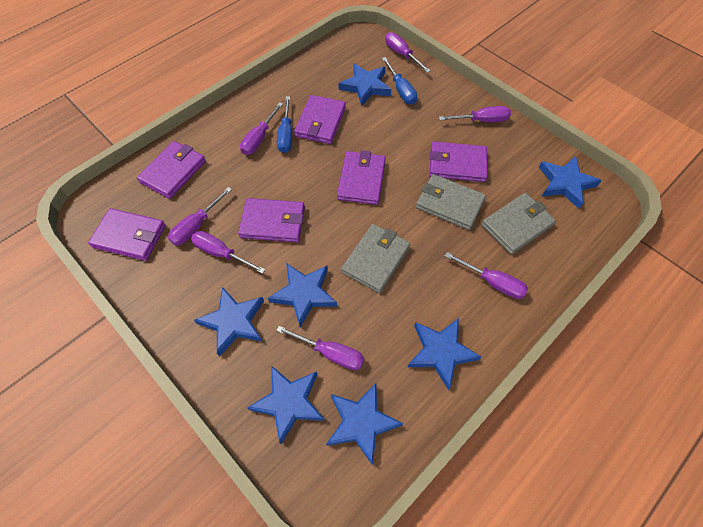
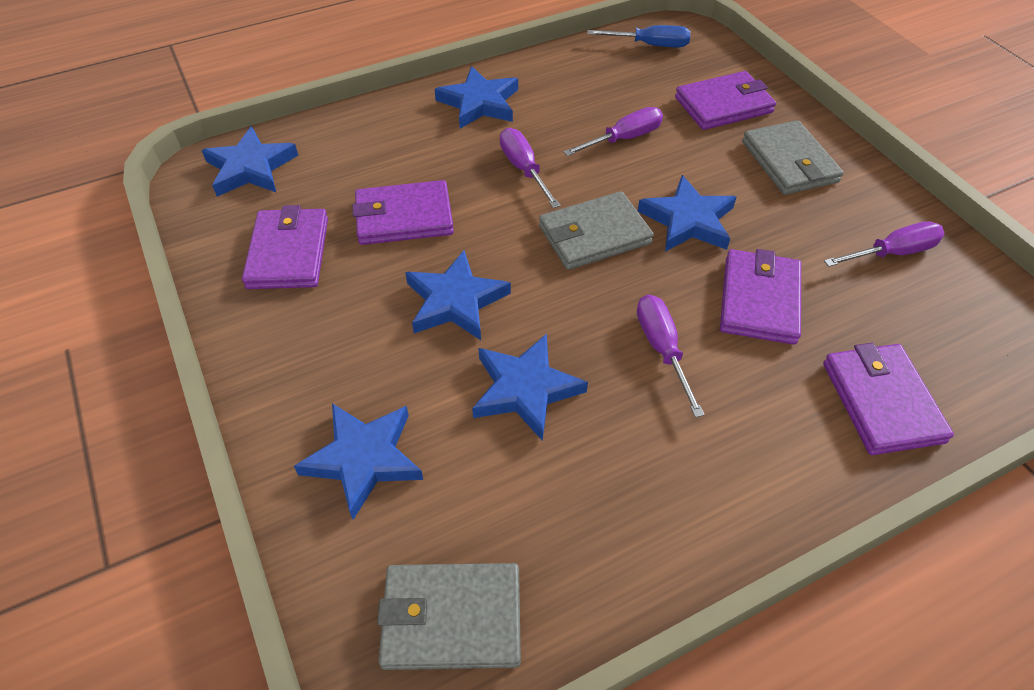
blue screwdriver: [277,96,292,153] [382,57,417,105] = 2 -> [588,25,691,47] = 1
blue star: [194,287,264,357] [247,365,324,444] [268,263,337,327] [326,383,403,465] [339,63,391,106] [408,318,481,390] [539,156,602,209] = 7 -> [201,126,298,197] [294,403,423,520] [405,250,511,340] [435,66,518,129] [472,334,588,441] [638,175,736,252] = 6
purple screwdriver: [168,187,232,245] [191,231,265,274] [240,102,283,155] [276,326,364,370] [385,32,431,73] [439,106,511,122] [445,252,528,299] = 7 -> [500,128,561,208] [563,107,663,156] [637,295,705,417] [824,221,945,267] = 4
purple wallet: [88,208,166,261] [137,141,206,199] [238,198,305,242] [294,95,346,144] [337,150,386,205] [430,142,488,182] = 6 -> [242,205,328,289] [352,180,454,245] [675,71,776,130] [720,249,801,345] [823,343,954,455] = 5

